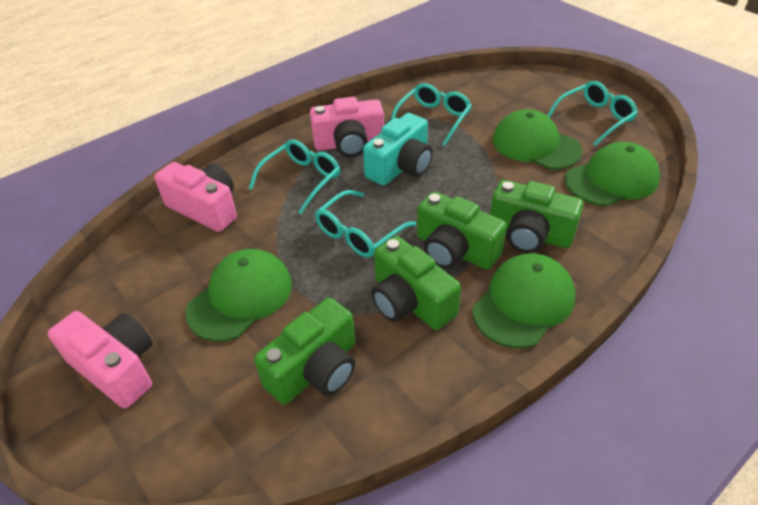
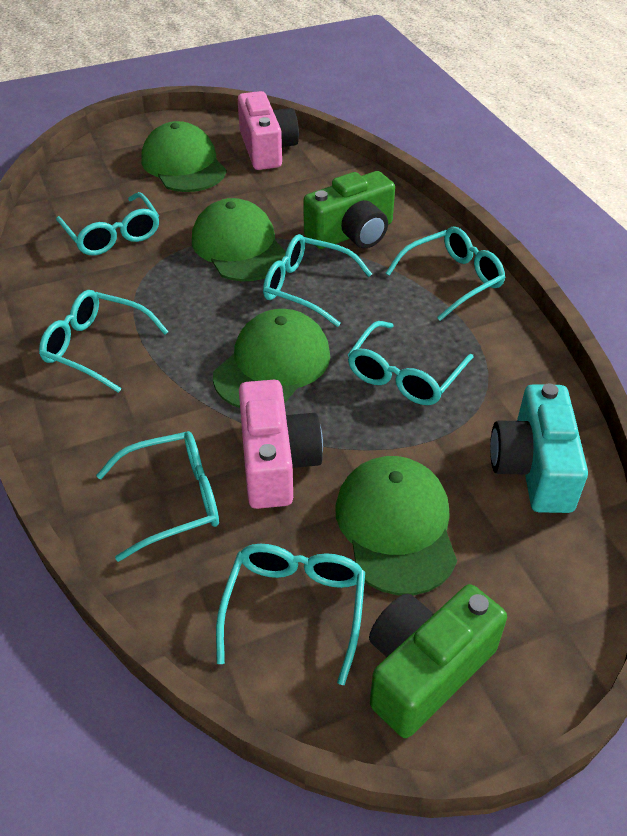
green camera: [254,298,355,404] [372,236,461,330] [417,192,507,270] [490,180,583,253] = 4 -> [303,171,395,249] [369,584,507,738] = 2
pink camera: [48,311,153,409] [154,162,237,232] [310,97,384,157] = 3 -> [238,91,299,170] [239,380,323,509] = 2
turquoise glasses: [249,139,340,214] [315,190,417,258] [391,83,472,146] [547,81,638,146] = 4 -> [39,290,169,393] [56,192,159,256] [96,431,219,562] [216,544,365,685] [263,234,372,327] [347,321,474,405] [386,227,505,321] = 7

